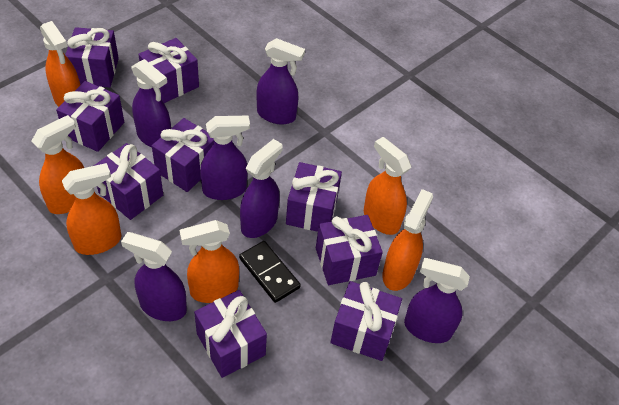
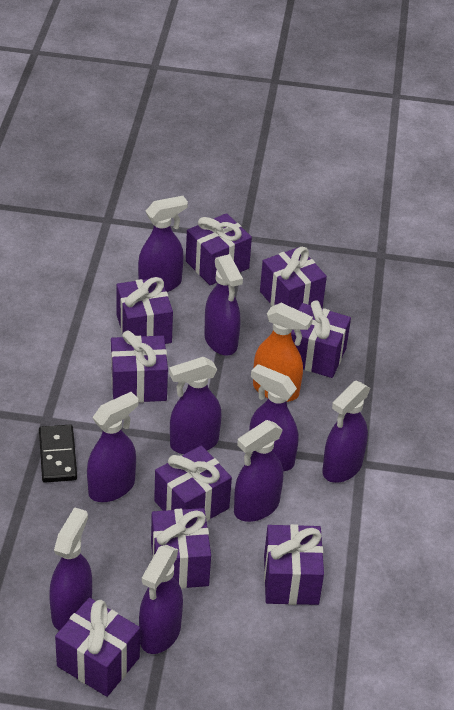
orange spray bottle: [31,115,84,214] [40,21,80,107] [62,163,121,255] [179,220,239,303] [364,137,411,235] [382,189,433,291] = 6 -> [253,303,313,402] = 1
purple spray bottle: [121,232,187,321] [131,59,171,147] [200,116,250,200] [240,139,283,238] [257,38,305,124] [404,258,470,343] = 6 -> [49,507,92,631] [87,392,139,502] [138,196,188,292] [139,545,183,654] [169,357,222,454] [204,254,243,356] [234,420,283,522] [249,364,298,471] [322,381,370,483] = 9

